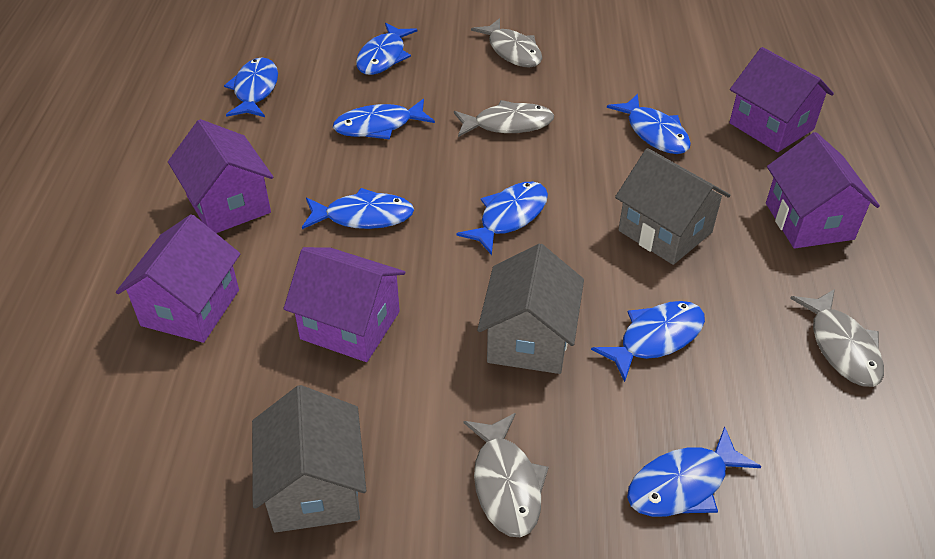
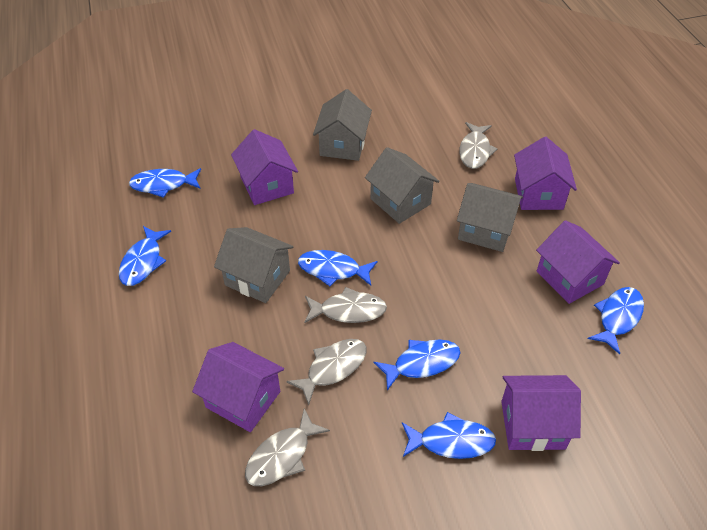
blue fish: [224,57,278,117] [302,188,414,229] [333,99,435,139] [356,23,417,75] [457,182,548,255] [591,301,705,382] [607,94,691,154] [627,426,761,517] = 8 -> [119,226,171,286] [129,168,201,198] [298,250,378,286] [374,340,460,390] [402,412,496,459] [588,287,644,355] = 6
grey house: [252,385,366,533] [477,243,584,374] [615,148,730,265] = 3 -> [214,227,294,303] [313,89,372,161] [365,147,440,224] [457,183,523,252] = 4

